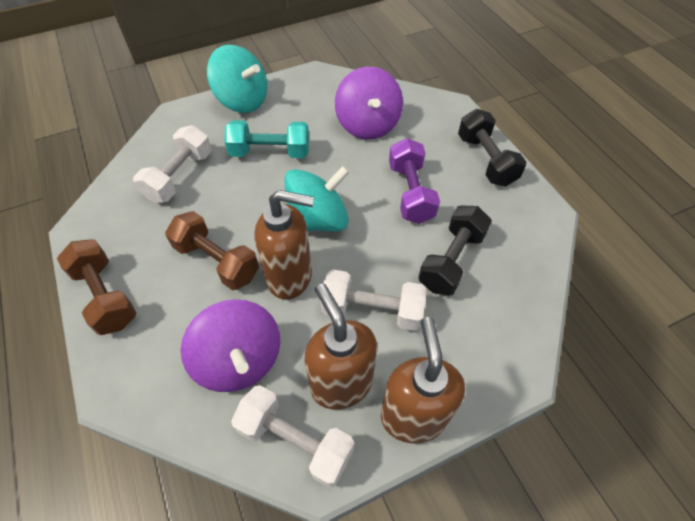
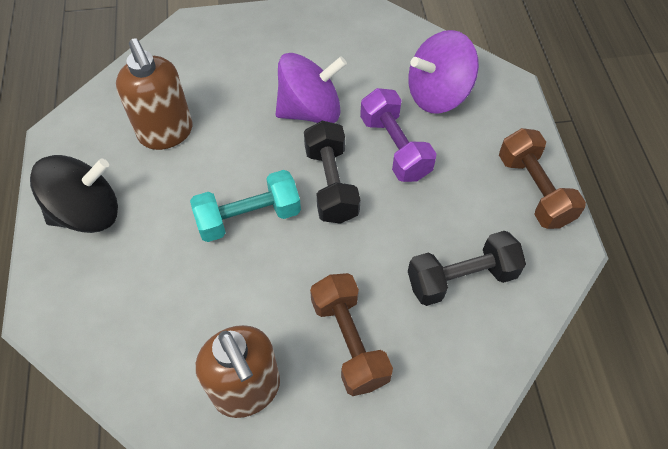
black spinning top: none = 0 -> [30,155,118,233] = 1
brown soap dispenser: [254,190,314,300] [304,283,377,410] [381,317,465,443] = 3 -> [116,38,193,150] [196,325,280,418] = 2
turquoise spinning top: [207,45,267,113] [284,166,350,231] = 2 -> none = 0
white dumbbell: [133,125,212,203] [231,385,354,488] [320,269,426,331] = 3 -> none = 0

